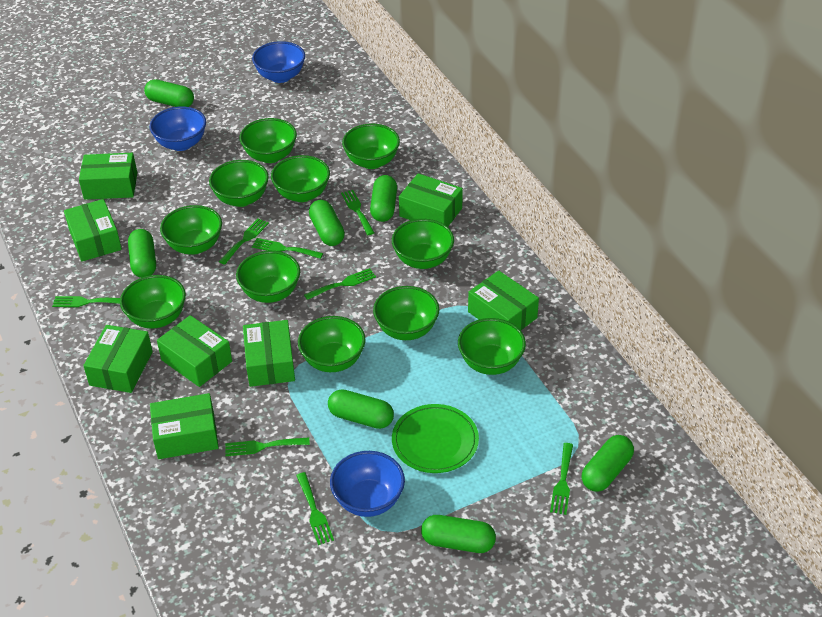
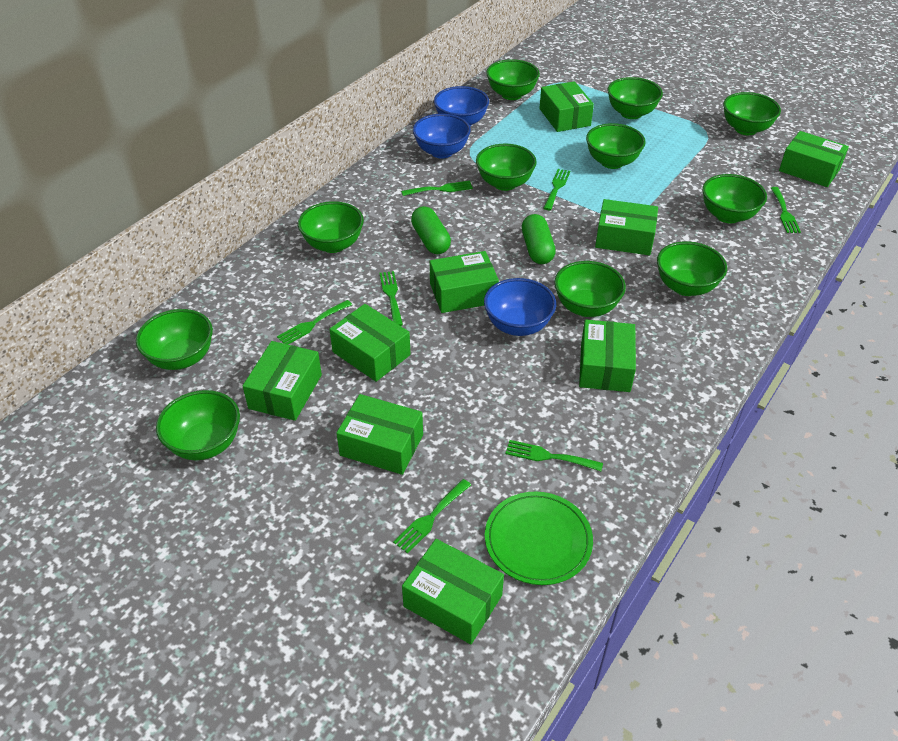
green box: [64,199,122,262] [79,153,137,200] [83,325,153,393] [150,393,219,459] [157,315,232,387] [243,320,295,387] [399,173,463,227] [468,271,539,330] = 8 -> [243,341,322,421] [329,304,411,382] [336,394,423,475] [402,539,504,644] [430,251,499,313] [539,81,594,132] [579,320,636,392] [595,199,658,255] [779,131,849,187] = 9
green capsule: [128,229,156,278] [144,79,194,107] [309,200,345,246] [328,389,394,429] [370,175,397,222] [421,515,496,553] [581,435,634,492] = 7 -> [411,206,451,254] [522,214,556,264] = 2
green fork: [52,296,120,307] [219,218,269,265] [225,437,310,456] [252,238,323,259] [296,472,334,545] [304,268,376,300] [341,190,374,235] [550,443,573,515] = 8 -> [277,300,352,345] [379,271,403,326] [393,479,471,554] [401,181,473,196] [506,440,603,471] [543,169,570,210] [771,187,801,233] = 7

